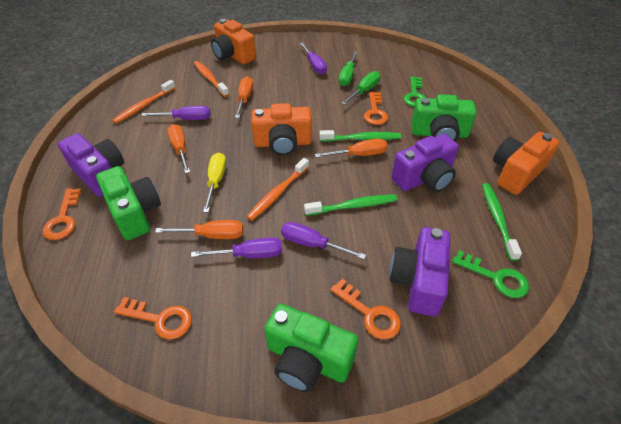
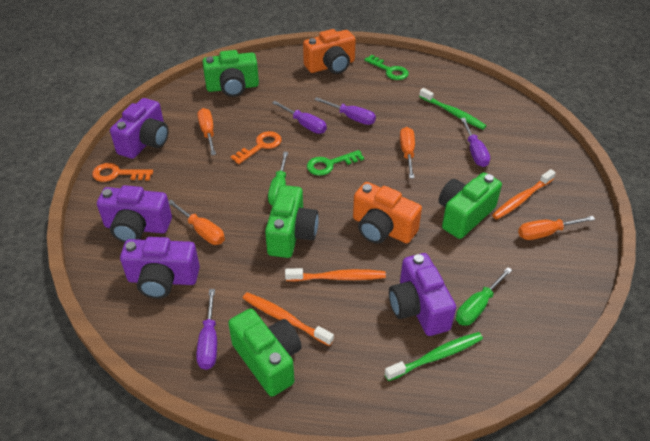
green camera: [96,166,161,240] [265,304,358,392] [411,94,477,142] = 3 -> [203,50,259,97] [228,308,302,397] [265,185,319,258] [439,173,502,239] = 4
green toothbrush: [304,194,397,216] [319,130,402,142] [482,183,522,261] = 3 -> [384,332,483,381] [419,88,486,130] = 2
orange camera: [211,19,256,64] [251,103,312,156] [493,132,559,195] = 3 -> [303,29,356,74] [353,182,422,244] = 2
orange key: [42,188,82,240] [114,297,192,340] [330,279,401,339] [364,92,388,125] = 4 -> [92,163,153,182] [231,131,282,164] = 2
purple camera: [58,133,124,197] [390,227,451,317] [391,134,459,192] = 3 -> [97,185,172,243] [110,98,169,159] [120,237,200,299] [389,253,456,336] = 4
yellow screwdriver: [203,153,226,212] = 1 -> none = 0

